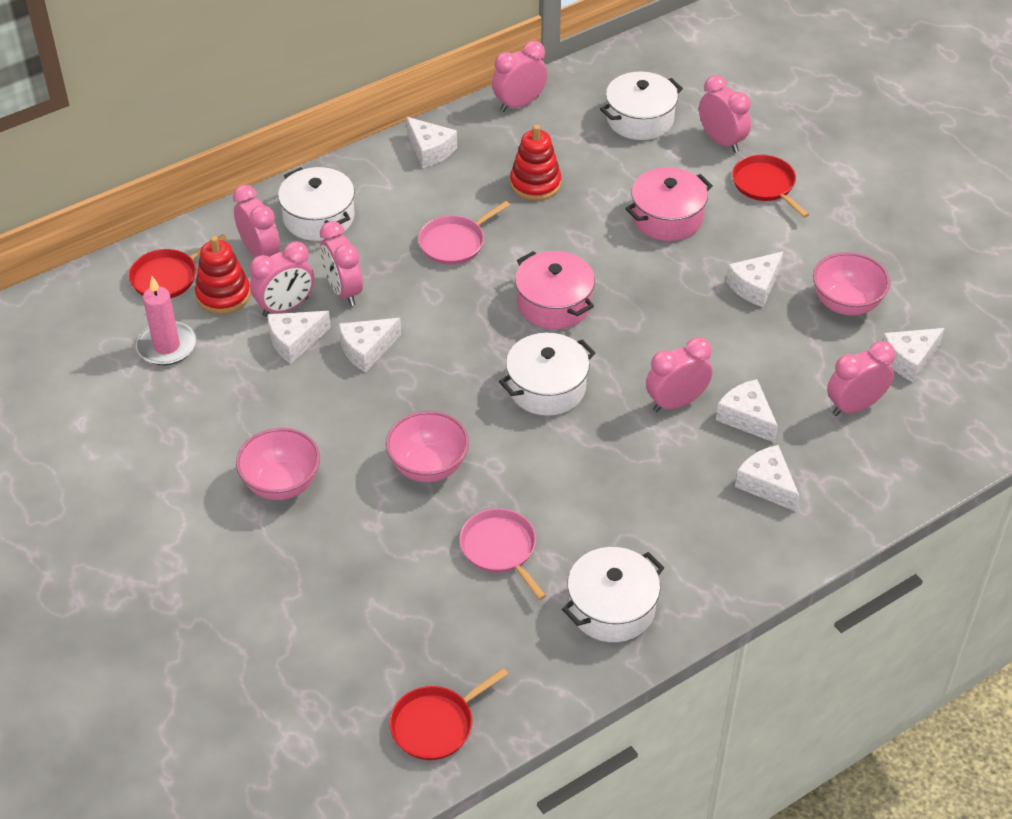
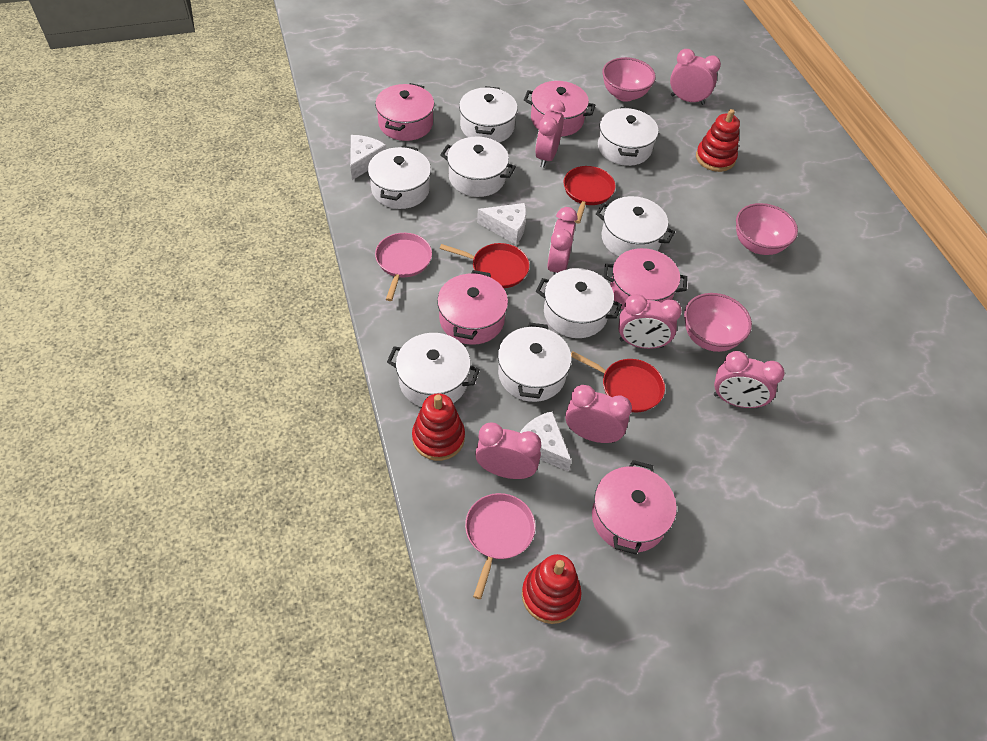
pink candle: [136,276,196,365] = 1 -> none = 0
pink pot: [515,251,595,329] [625,167,713,241] = 2 -> [375,83,434,141] [437,270,508,345] [524,81,595,136] [592,460,677,555] [603,248,687,310] = 5
red stacking toy: [195,236,251,314] [510,125,561,201] = 2 -> [412,393,465,461] [522,554,582,624] [696,109,740,172] = 3
white cheese: [267,311,331,364] [339,318,401,372] [406,117,457,168] [716,379,778,443] [726,251,783,307] [735,445,799,511] [882,328,945,382] = 7 -> [350,135,386,180] [477,203,526,245] [520,411,572,472] = 3
white pot: [278,167,355,241] [499,333,595,416] [562,547,664,642] [600,72,683,140] = 4 -> [368,145,431,209] [387,333,480,407] [440,137,516,197] [459,86,518,143] [498,322,572,402] [536,268,622,338] [596,196,675,257] [598,107,659,166] = 8

